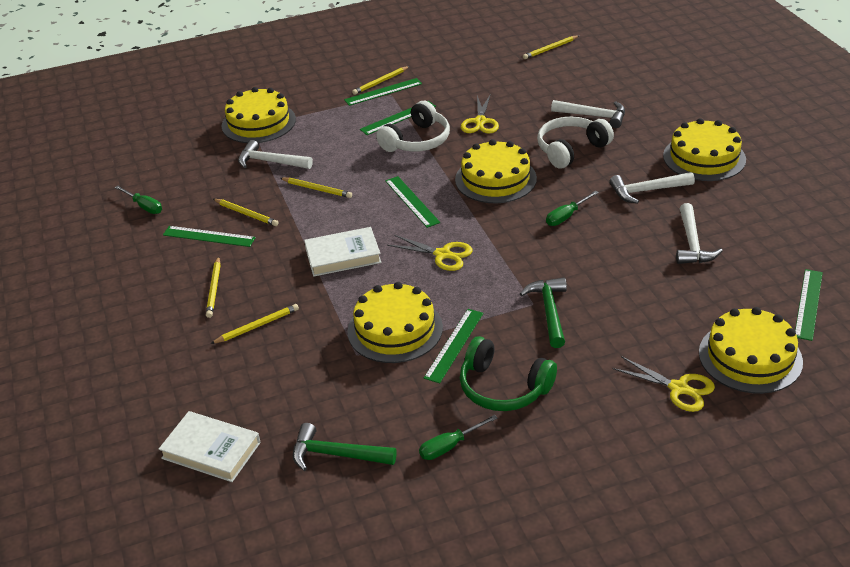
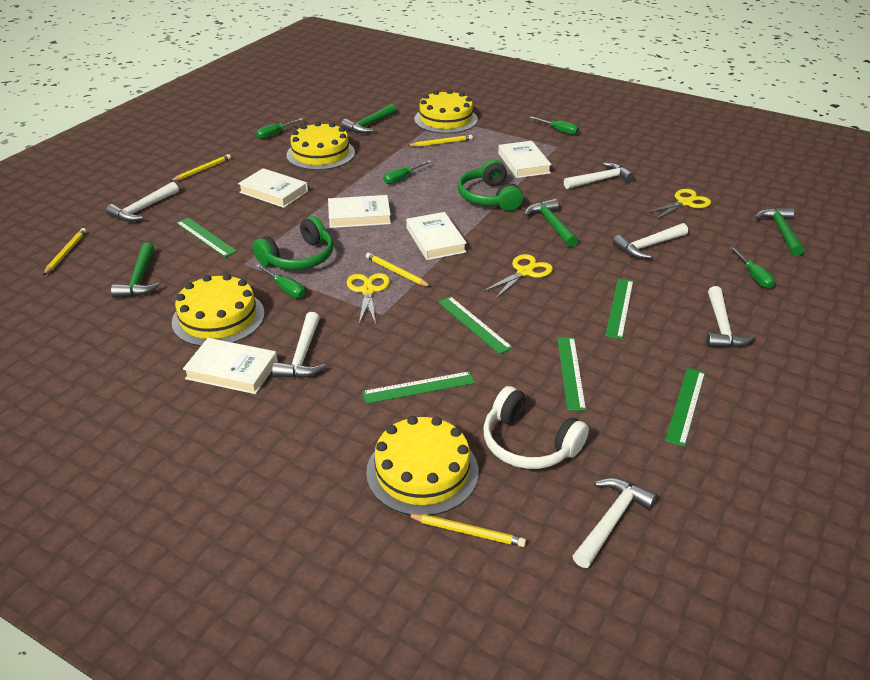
green hammer: [293,423,397,471] [520,277,567,348] = 2 -> [111,243,160,298] [341,104,396,133] [524,199,578,247] [755,207,804,256] = 4
green headphones: [460,336,557,411] = 1 -> [253,216,333,270] [458,160,523,211] = 2
green screwdriver: [115,186,162,214] [419,415,498,460] [546,191,599,226] = 3 -> [256,118,303,139] [256,264,305,298] [383,160,431,184] [530,116,579,135] [729,246,775,288] = 5
white book: [159,411,261,482] [304,227,381,277] = 2 -> [183,338,278,394] [238,168,308,208] [328,195,391,228] [406,212,467,260] [498,141,552,178] = 5
white hammer: [238,140,313,169] [551,100,625,128] [609,172,695,204] [676,203,723,264] = 4 -> [106,182,179,222] [272,312,326,378] [564,162,635,189] [573,478,657,568] [613,223,688,259] [706,286,755,348] = 6
white headphones: [376,101,450,152] [537,117,614,169] = 2 -> [483,386,589,469] = 1
yellow cake: [222,87,296,143] [347,282,443,363] [455,139,537,203] [663,118,746,181] [699,307,803,394] = 5 -> [172,274,265,346] [286,121,355,170] [366,416,479,516] [414,90,478,134] = 4
yellow pencil: [206,256,221,318] [210,304,299,344] [213,199,278,226] [280,178,352,198] [352,66,410,95] [523,35,579,59] = 6 -> [43,228,87,275] [171,154,231,181] [366,253,431,287] [406,514,526,547] [407,135,473,147] = 5

